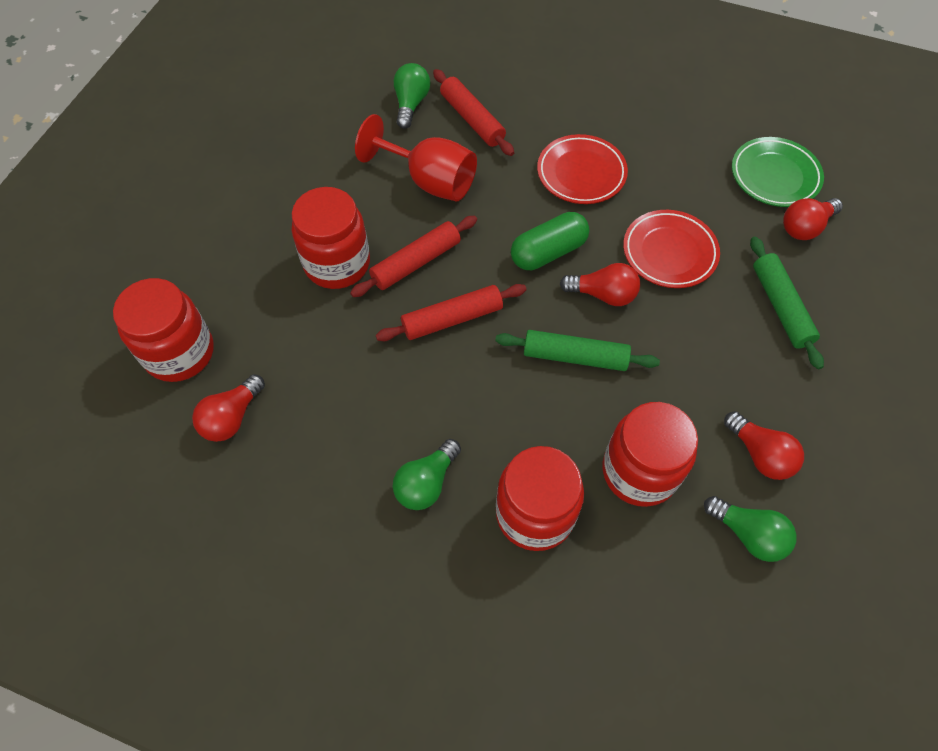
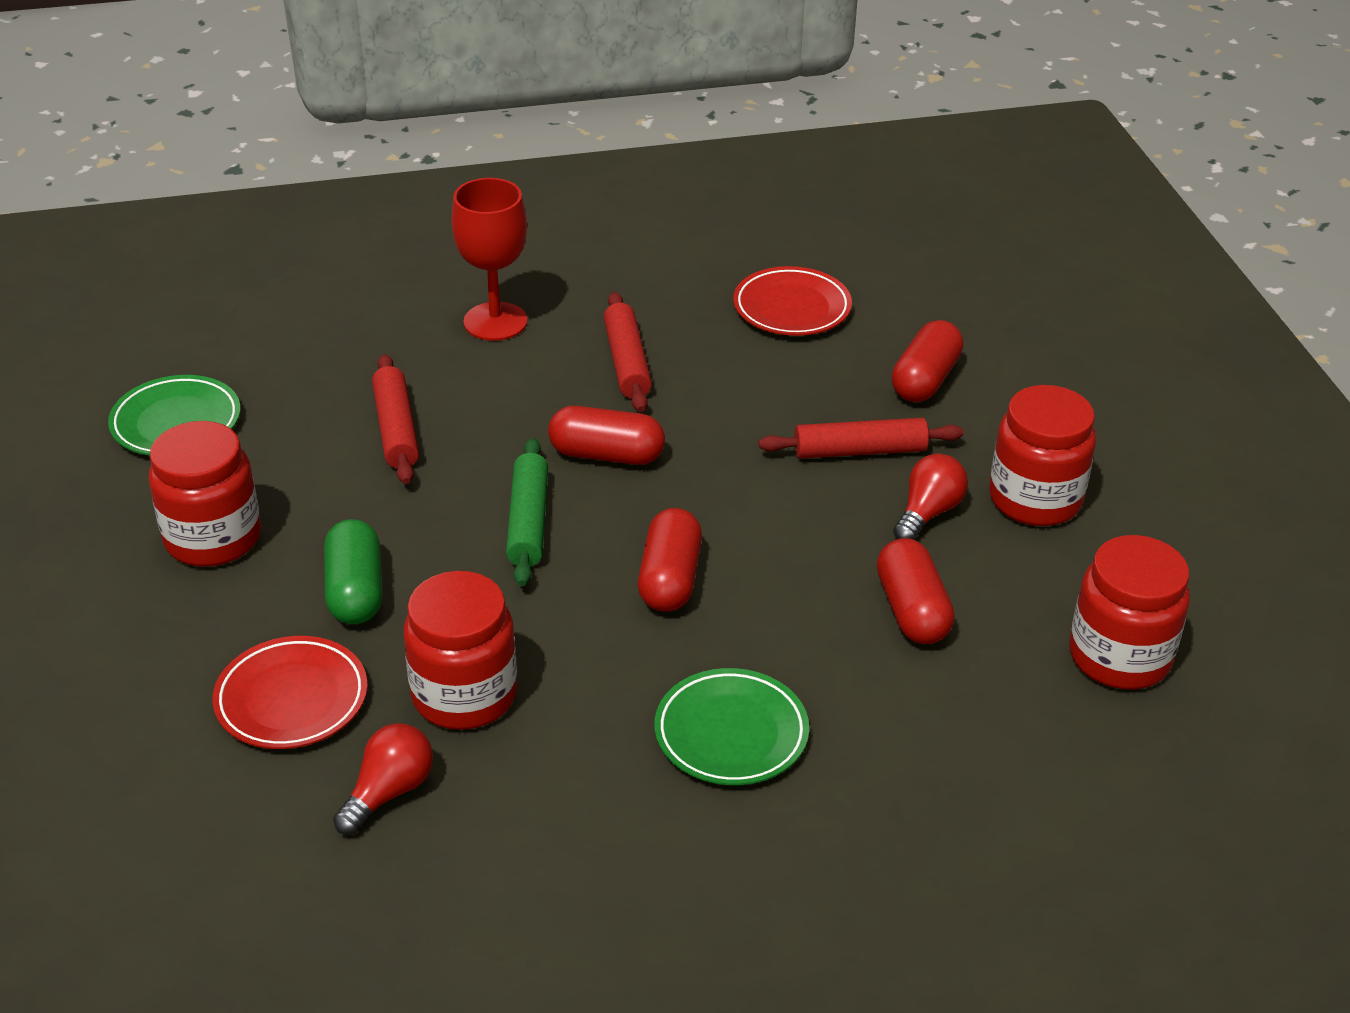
green light bulb: [393,439,461,510] [394,63,430,129] [704,496,797,562] = 3 -> none = 0
green plate: [732,137,824,207] = 1 -> [108,375,241,456] [654,668,809,785] = 2
green rolling pin: [495,330,660,371] [750,237,824,369] = 2 -> [506,438,548,586] = 1
red capsule: none = 0 -> [548,406,665,465] [638,508,702,612] [877,538,955,644] [892,320,963,402] = 4
red light bulb: [192,374,265,442] [560,263,640,306] [724,411,804,480] [783,198,843,240] = 4 -> [333,723,433,835] [893,454,968,540] = 2

